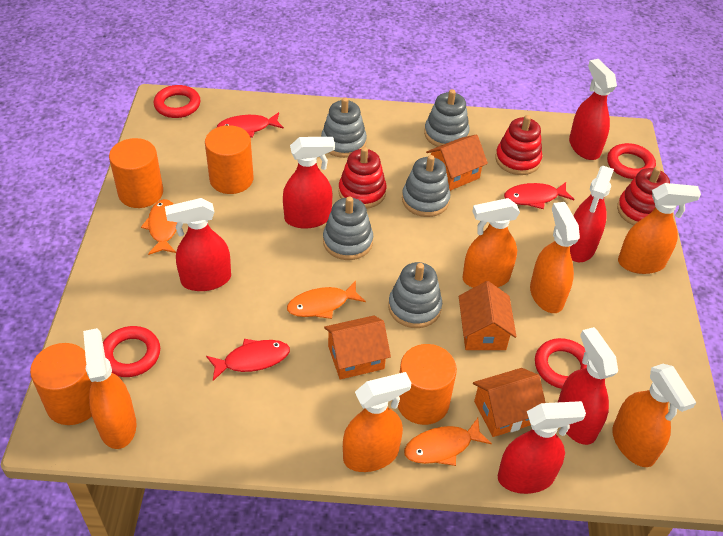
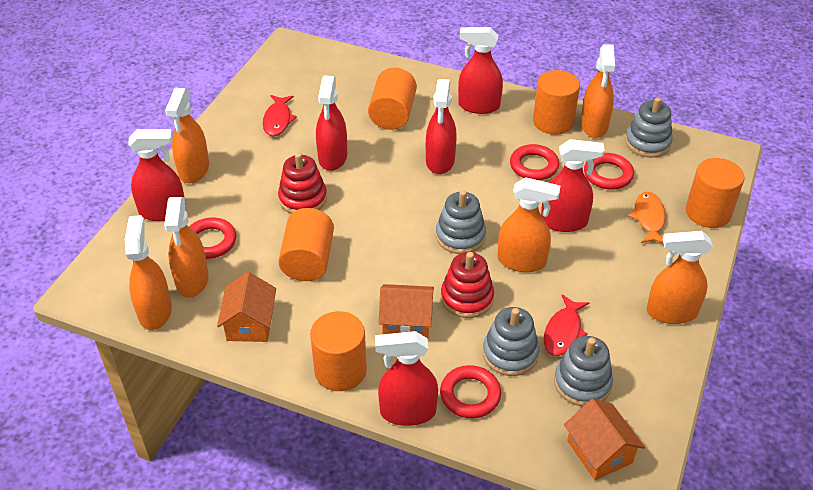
grey stacking toy: [321,97,367,158] [323,197,373,260] [388,262,442,328] [402,155,451,217] [424,89,470,147] = 5 -> [436,190,486,254] [483,307,539,376] [554,336,613,407] [625,97,673,158] = 4
orange cylinder: [30,343,92,425] [109,138,163,208] [205,125,253,194] [398,344,457,425] = 4 -> [278,208,334,281] [310,311,367,391] [368,68,417,130] [533,70,580,135] [686,158,745,228] = 5
orange fish: [141,199,177,255] [287,281,366,319] [404,418,492,466] = 3 -> [629,191,666,243] = 1
orange house: [324,316,391,379] [426,135,488,191] [459,281,516,350] [473,368,545,437] = 4 -> [217,272,276,342] [379,284,434,338] [564,399,645,480] = 3
red fish: [206,339,290,381] [217,112,284,138] [504,182,574,209] = 3 -> [263,95,297,136] [544,294,589,356] = 2
red stacking toy: [339,147,386,209] [495,115,542,175] [617,167,670,225] = 3 -> [278,153,327,214] [441,252,494,318] = 2

